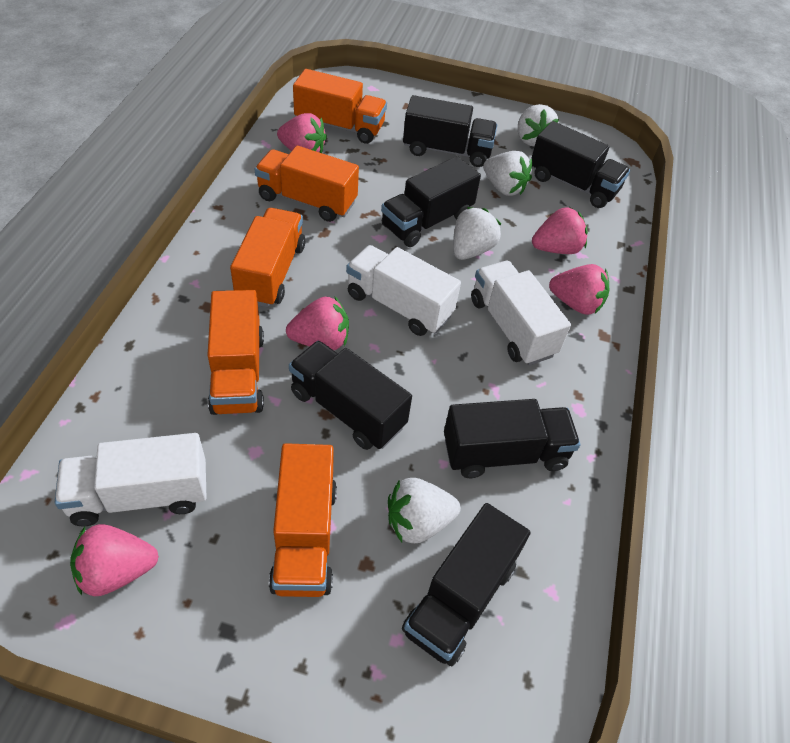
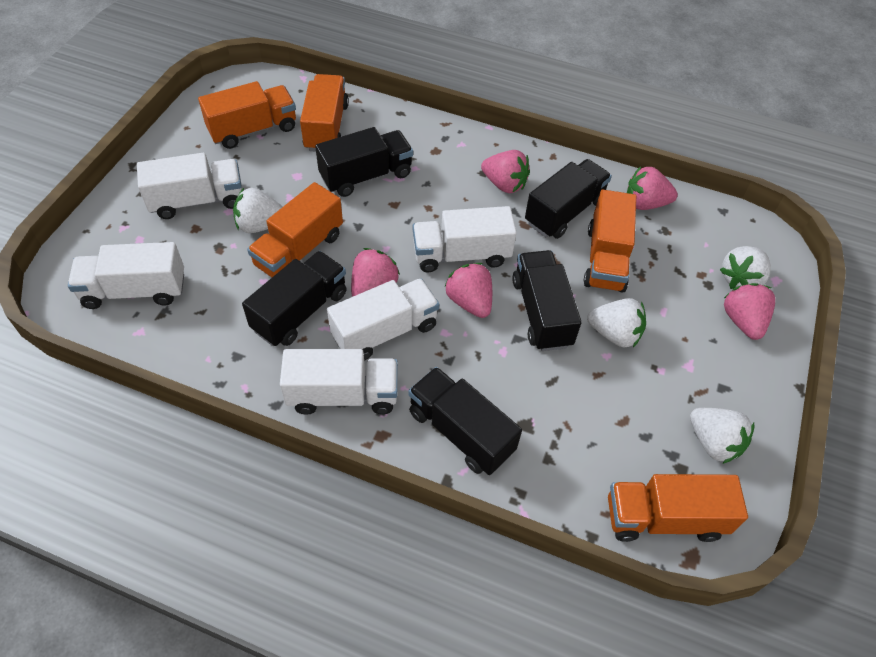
black truck: [289,340,412,450] [381,156,481,247] [402,503,531,666] [403,95,497,167] [444,399,580,478] [531,121,630,208] = 6 -> [242,251,347,346] [315,127,413,197] [408,367,522,475] [512,250,582,351] [525,159,612,239] = 5
white truck: [55,433,207,526] [346,245,461,336] [471,260,571,366] = 3 -> [68,242,184,309] [137,153,242,219] [280,349,398,415] [327,278,439,361] [413,206,517,272] = 5

